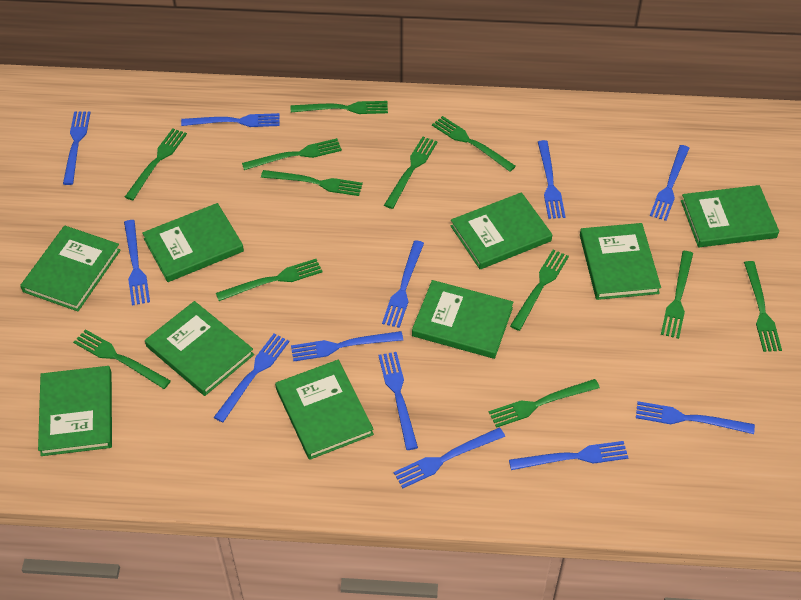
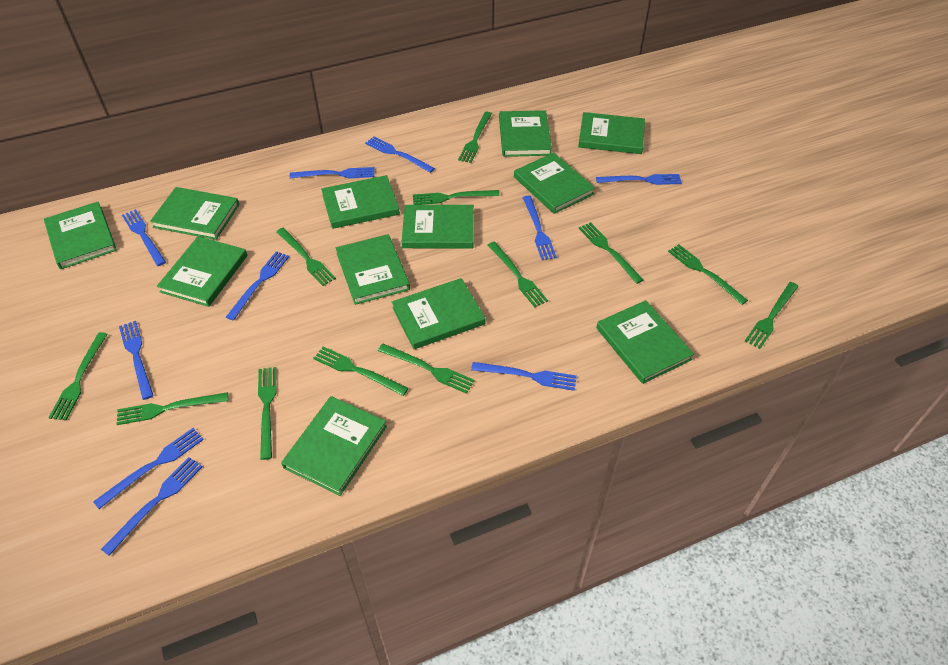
blue fork: [63,111,91,185] [124,220,150,306] [181,113,280,127] [214,334,289,423] [291,331,403,362] [378,352,418,450] [382,240,424,328] [394,427,505,488] [509,441,628,470] [538,140,565,219] [636,401,755,434] [650,145,689,221] = 12 -> [93,428,204,509] [101,457,203,556] [119,321,154,400] [122,209,166,266] [226,251,289,321] [290,167,375,178] [365,136,435,173] [471,362,577,391] [523,196,557,260] [596,174,682,185] = 10
green book: [20,226,121,311] [38,366,112,456] [142,203,244,282] [145,301,254,396] [275,360,374,460] [412,280,513,359] [451,192,552,269] [580,223,661,300] [681,185,779,247] = 9 -> [44,202,117,269] [150,187,239,240] [157,236,247,307] [281,396,387,496] [321,175,400,229] [336,234,410,305] [392,278,485,349] [402,205,474,248] [499,110,552,157] [514,153,595,214] [578,112,645,154] [596,300,694,384] = 12

